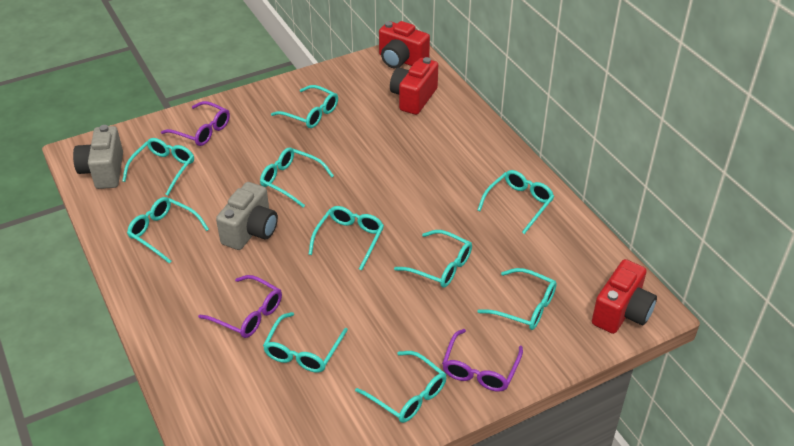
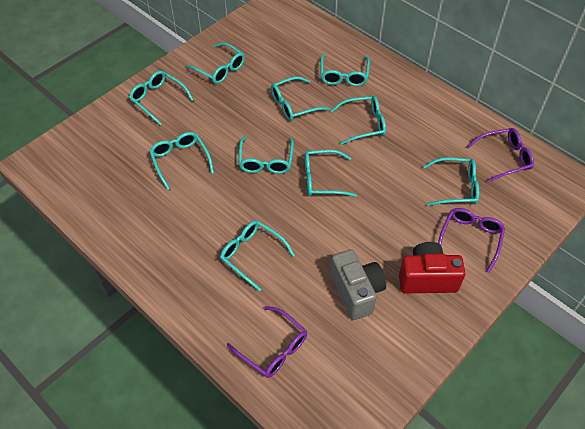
grey camera: [73,125,123,189] [216,182,278,250] = 2 -> [330,249,386,320] = 1
red camera: [379,21,430,68] [390,57,438,115] [592,259,657,334] = 3 -> [399,242,465,293] = 1

